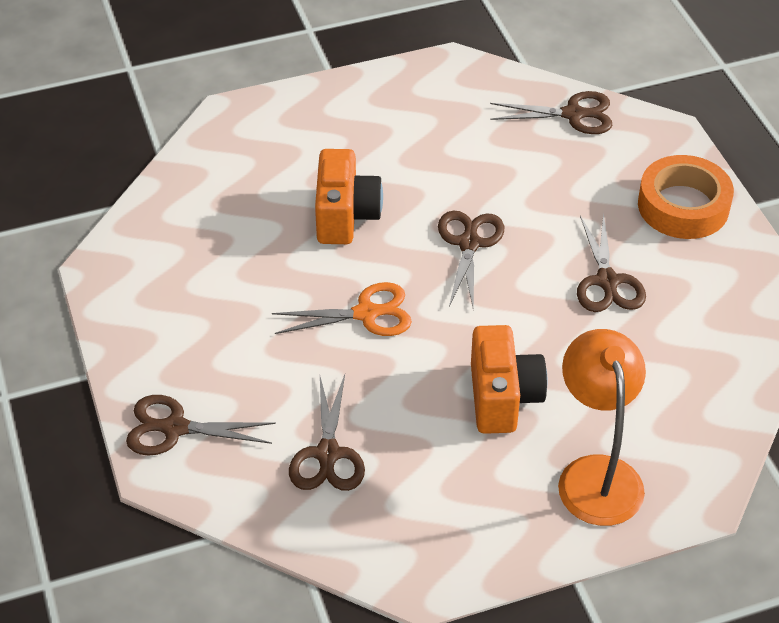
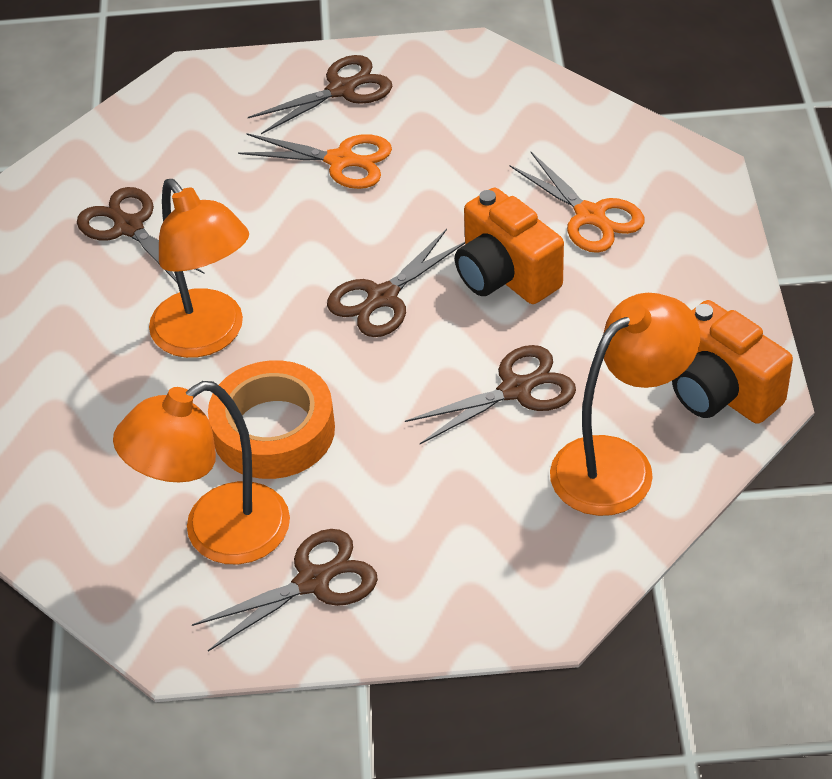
orange lamp: [558,329,646,526] = 1 -> [113,381,290,565] [149,179,249,358] [550,293,700,516] = 3
orange scissors: [272,282,412,336] = 1 -> [238,133,392,189] [510,152,645,253] = 2

